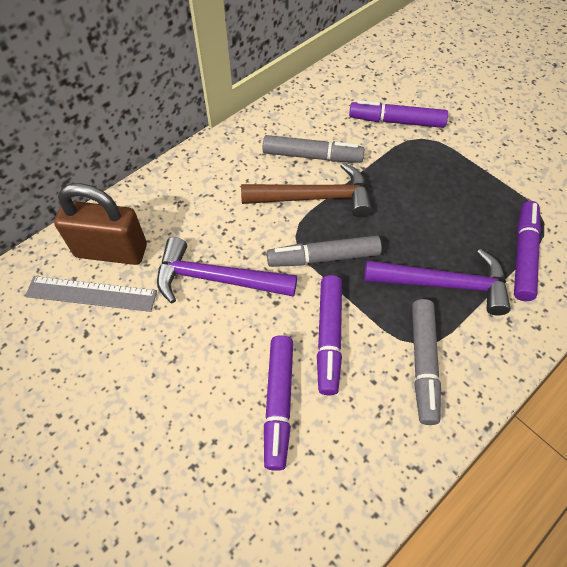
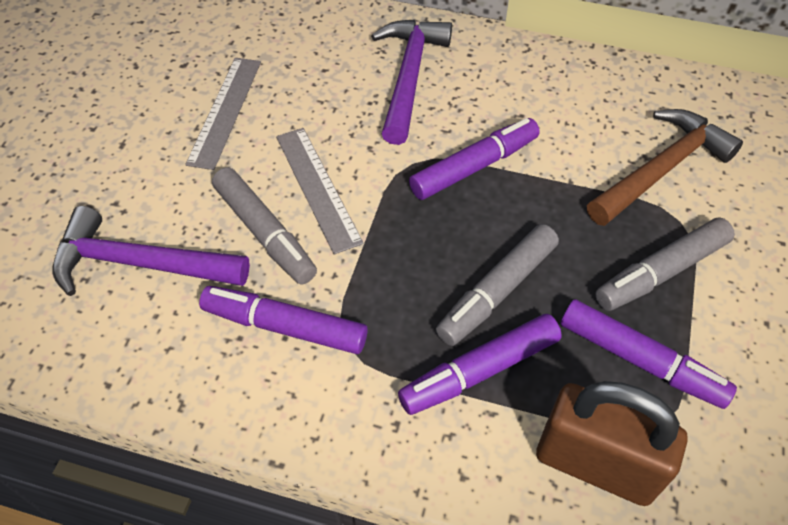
grey ruler: [25,276,157,312] = 1 -> [185,58,261,170] [276,128,364,255] = 2

